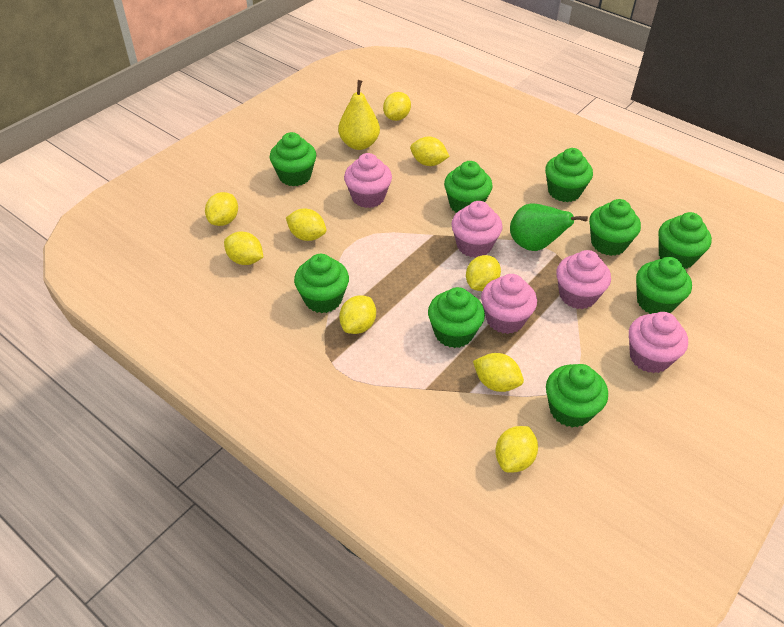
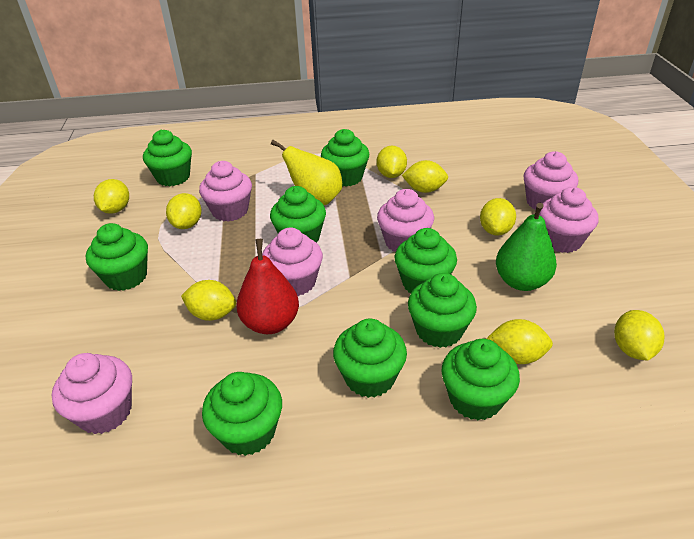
pink cupcake: [344,153,392,208] [451,201,503,258] [481,274,537,334] [556,250,611,309] [629,312,688,373] = 5 -> [52,353,132,434] [199,161,252,222] [262,227,323,296] [377,189,434,252] [523,151,578,210] [539,187,599,253] = 6
red pear: none = 0 -> [236,239,299,334] = 1
yellow lemon: [205,192,238,226] [224,232,263,265] [286,208,327,241] [339,295,376,334] [383,92,411,121] [410,137,450,166] [466,255,501,291] [473,353,524,392] [495,426,538,473] = 9 -> [94,179,129,214] [166,193,201,229] [181,280,236,321] [377,146,407,178] [402,160,448,193] [480,198,516,235] [486,319,553,364] [614,310,664,361] = 8

